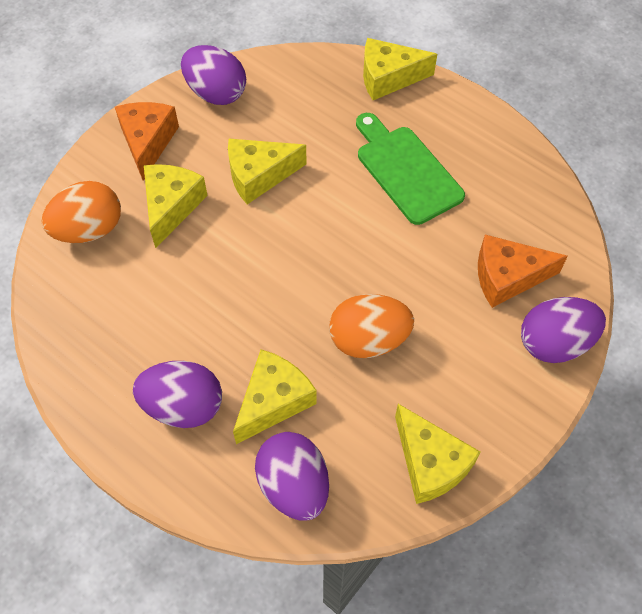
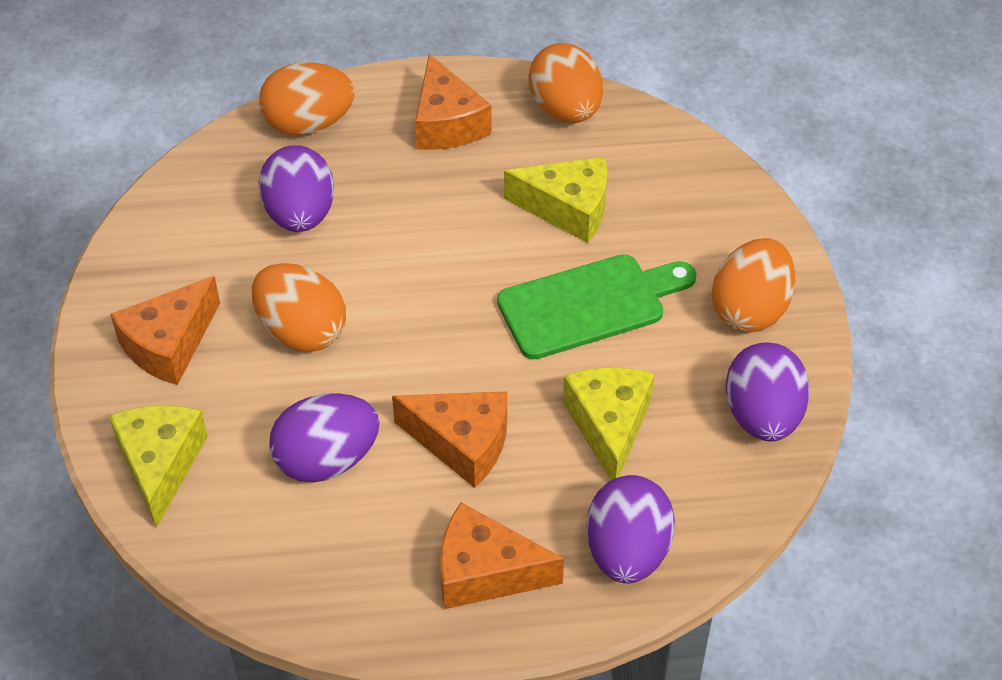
orange cheese: [115,102,179,181] [478,235,568,308] = 2 -> [110,276,220,385] [392,392,507,488] [415,54,492,150] [440,503,564,609] = 4
orange egg: [41,181,121,243] [329,294,414,358] = 2 -> [252,263,346,352] [259,62,354,135] [528,43,603,123] [712,238,795,333] = 4
yellow cheese: [144,164,208,248] [228,139,307,204] [233,349,317,444] [363,38,437,100] [395,404,480,504] = 5 -> [109,405,208,528] [504,157,607,243] [563,367,655,480] = 3

